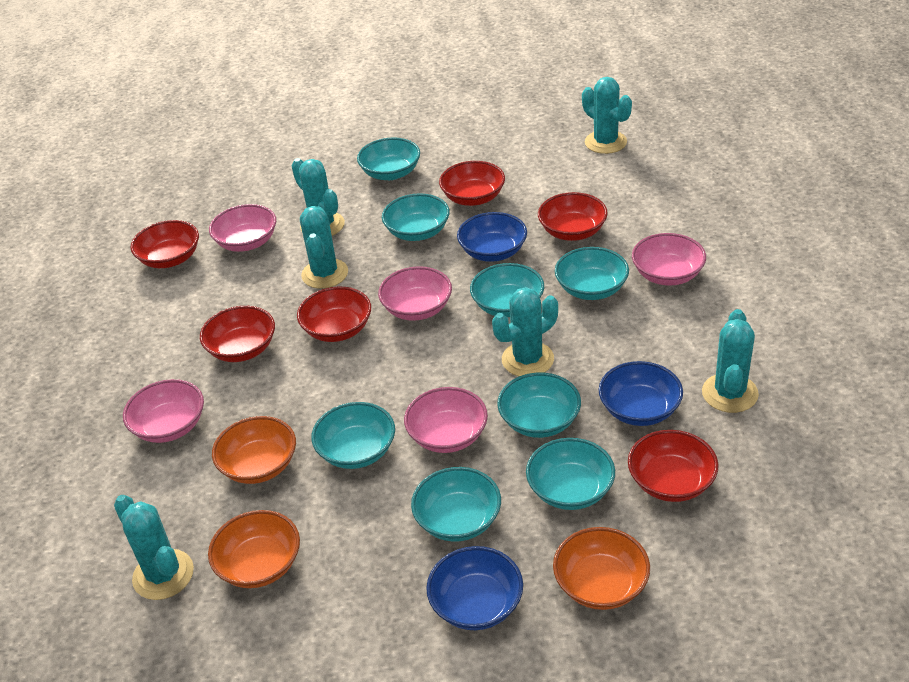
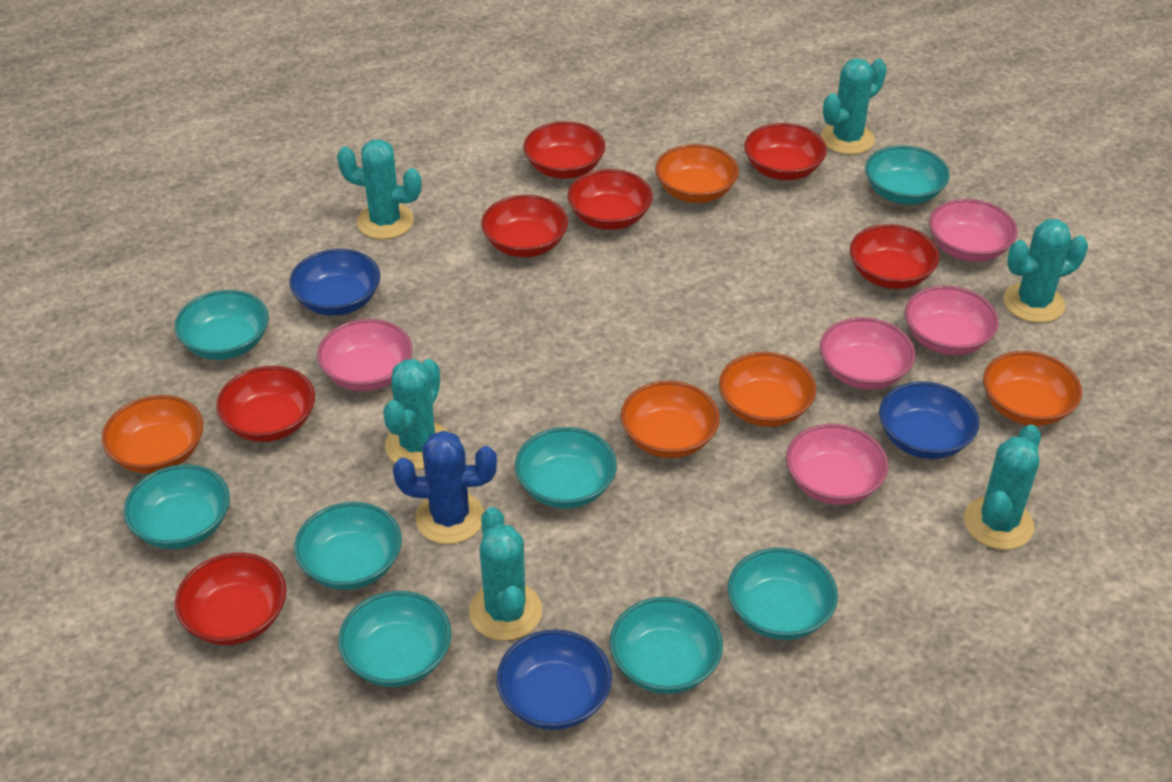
blue cactus: none = 0 -> [393,431,497,544] = 1
orange bowl: [208,510,300,588] [212,416,296,484] [553,527,650,610] = 3 -> [102,395,203,474] [621,381,720,458] [655,144,739,203] [719,352,816,427] [983,351,1082,426] = 5
red bowl: [131,220,199,268] [200,306,275,362] [297,287,371,342] [439,161,505,206] [538,192,608,241] [628,430,719,502] = 6 -> [175,553,286,645] [216,366,315,442] [481,195,568,257] [523,121,605,179] [568,169,653,230] [744,123,827,180] [850,224,939,289] = 7

